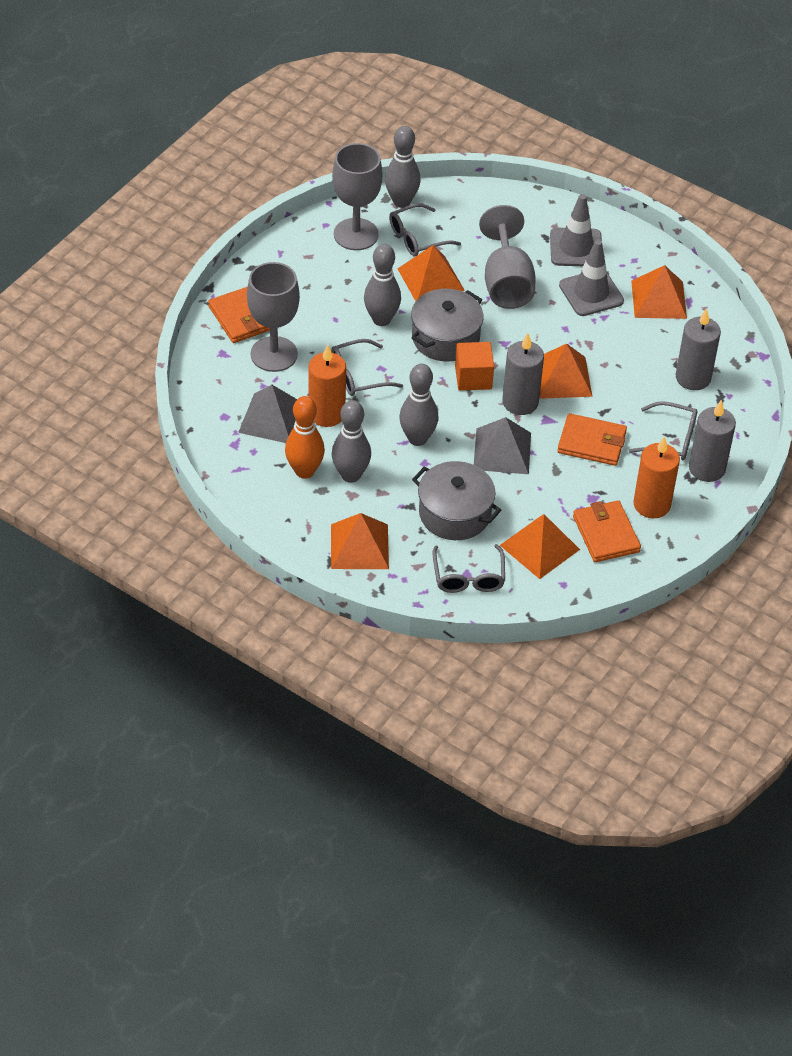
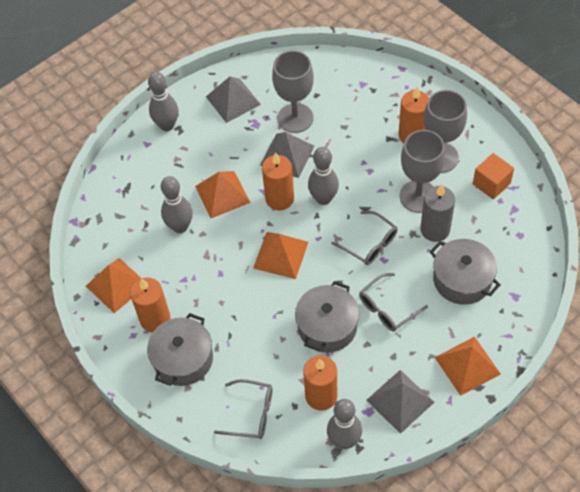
grey candle: [502,333,544,415] [676,308,721,390] [689,400,736,482] = 3 -> [420,184,455,242] = 1
grey glasses: [331,339,403,396] [389,203,461,256] [433,544,505,593] [629,401,697,460] = 4 -> [214,379,273,439] [332,211,398,265] [359,273,428,331] = 3
grey pot: [411,289,484,362] [412,461,501,540] = 2 -> [147,313,213,386] [295,281,359,353] [430,239,501,305] = 3
grey pyramid: [238,385,297,443] [474,417,531,474] = 2 -> [206,76,261,123] [260,132,314,178] [366,370,434,434] = 3
grey traffic cone: [550,194,602,266] [559,240,624,316] = 2 -> none = 0
orange bowling pin: [285,396,325,479] = 1 -> none = 0
orange candle: [309,344,346,427] [633,436,680,518] = 2 -> [130,278,171,332] [262,152,294,210] [303,355,337,410] [399,87,429,143] = 4
orange pyramid: [331,513,389,569] [398,245,465,301] [500,514,580,579] [539,344,593,399] [631,265,687,319] = 5 -> [86,258,141,313] [195,171,251,218] [253,232,308,279] [435,336,501,396] = 4
orange wallet: [208,287,270,343] [557,413,627,466] [573,500,641,562] = 3 -> none = 0

